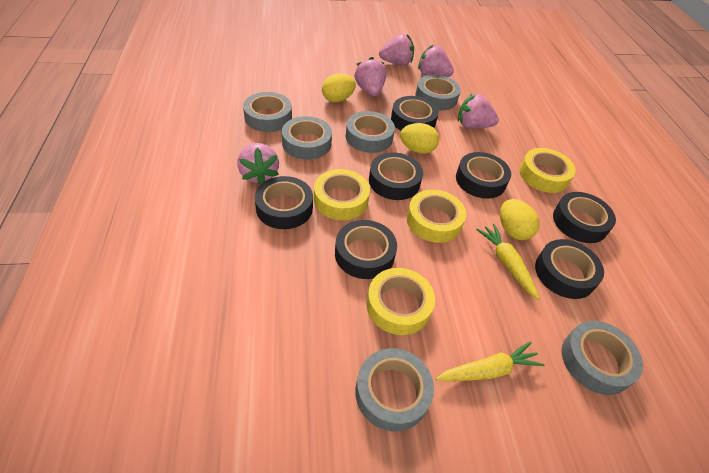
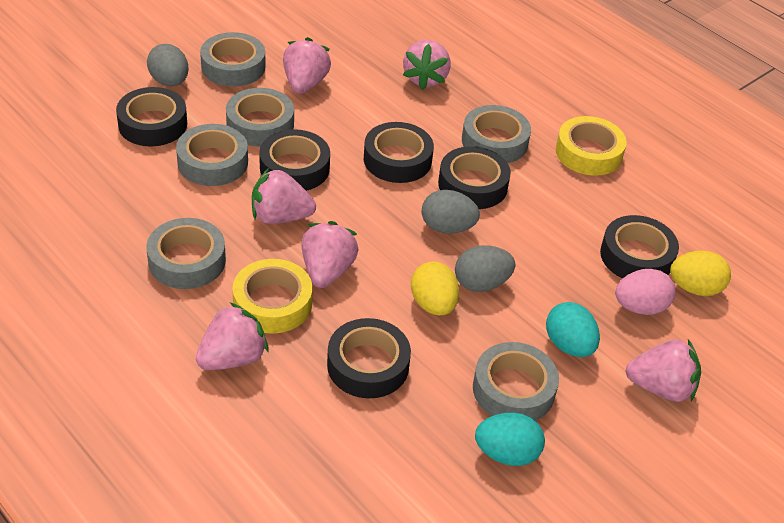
black tape: [255,176,313,229] [335,220,397,279] [369,152,423,200] [391,96,439,131] [456,152,511,199] [535,239,604,299] [553,192,616,243] = 7 -> [116,87,187,146] [259,129,330,191] [327,318,411,398] [364,122,434,183] [438,146,511,209] [600,215,679,279] = 6
grey egg: none = 0 -> [147,44,188,86] [422,190,480,234] [455,245,516,292] = 3
pink egg: none = 0 -> [615,269,676,315] = 1
pink strawberry: [237,143,279,185] [355,57,387,96] [379,34,414,66] [418,44,454,77] [458,94,499,129] = 5 -> [196,302,269,370] [252,168,316,224] [283,37,331,94] [302,221,359,288] [403,40,451,90] [625,339,701,402] = 6
turquoise egg: none = 0 -> [475,413,545,466] [546,302,600,357] = 2
yellow carrot: [436,341,544,381] [476,224,540,300] = 2 -> none = 0
yellow egg: [322,74,356,102] [400,123,439,154] [500,199,540,240] = 3 -> [411,261,459,315] [670,251,731,296] = 2
yellow tape: [314,169,370,220] [366,268,435,335] [407,190,466,243] [519,148,576,193] = 4 -> [232,259,313,334] [556,116,627,176] = 2

